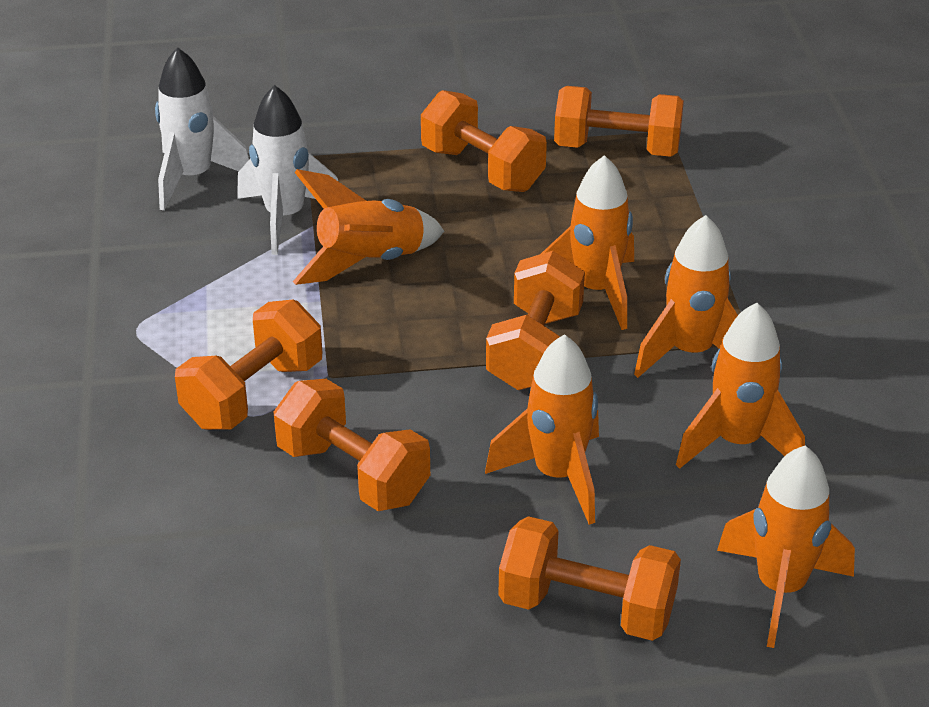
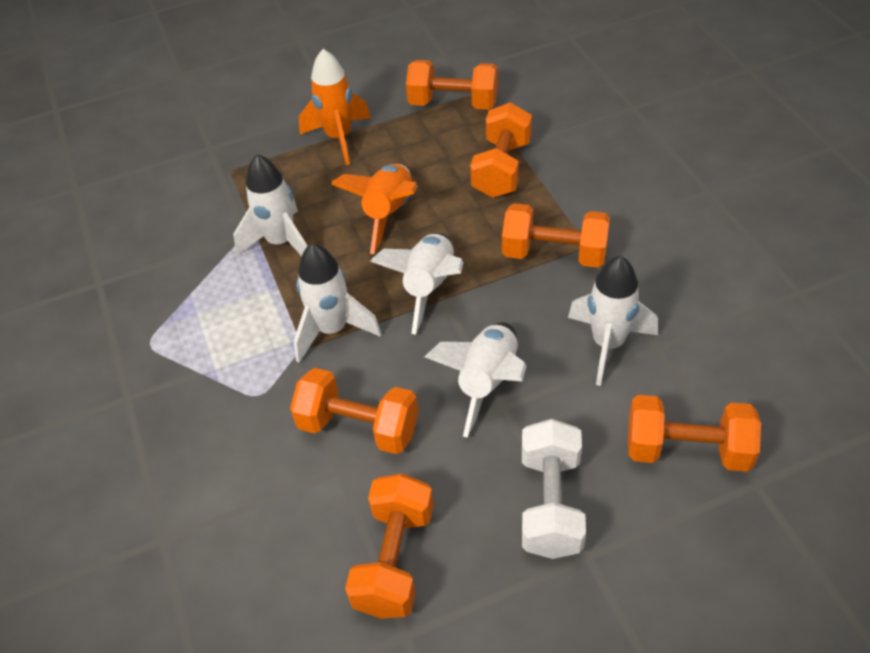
orange rocket: [293,169,444,285] [485,334,599,525] [541,155,634,330] [634,215,738,378] [676,303,805,469] [717,445,855,648] = 6 -> [299,49,371,165] [331,164,417,254] = 2
white dumbbell: none = 0 -> [522,419,586,559] = 1
white rocket: [155,47,249,211] [237,85,338,255] = 2 -> [233,154,307,256] [294,243,382,363] [370,233,464,335] [425,322,527,438] [568,256,658,386] = 5

